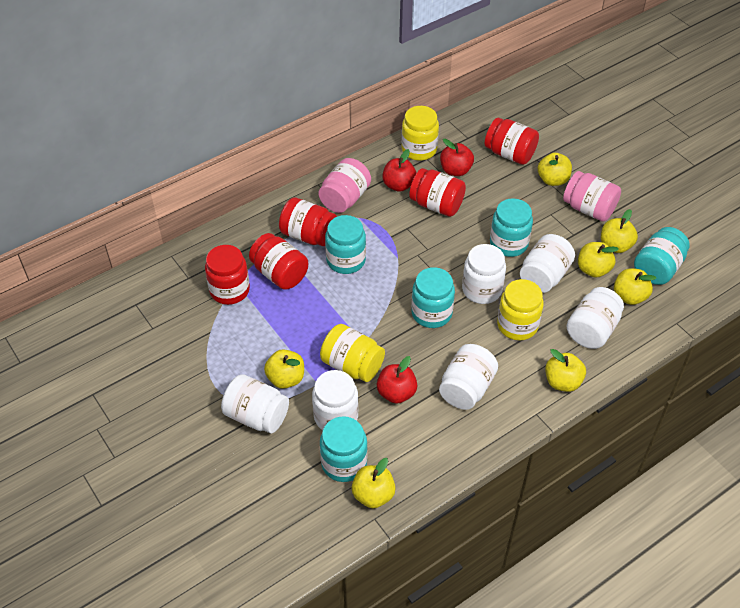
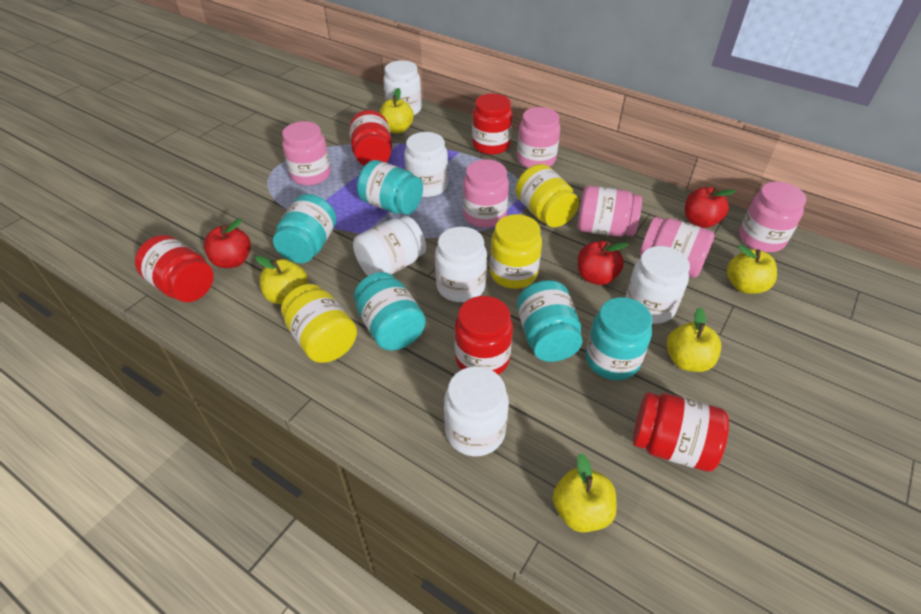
pink jar: [319,158,371,213] [563,171,621,222] = 2 -> [282,121,331,186] [463,159,509,228] [517,107,560,168] [577,186,642,237] [640,217,715,278] [739,182,806,252] = 6
yellow apple: [264,349,304,389] [352,458,396,508] [538,153,572,186] [545,349,586,392] [578,242,619,278] [601,209,638,253] [614,268,656,305] = 7 -> [255,256,308,304] [379,88,414,133] [553,453,617,532] [667,307,721,372] [727,245,777,294] = 5

